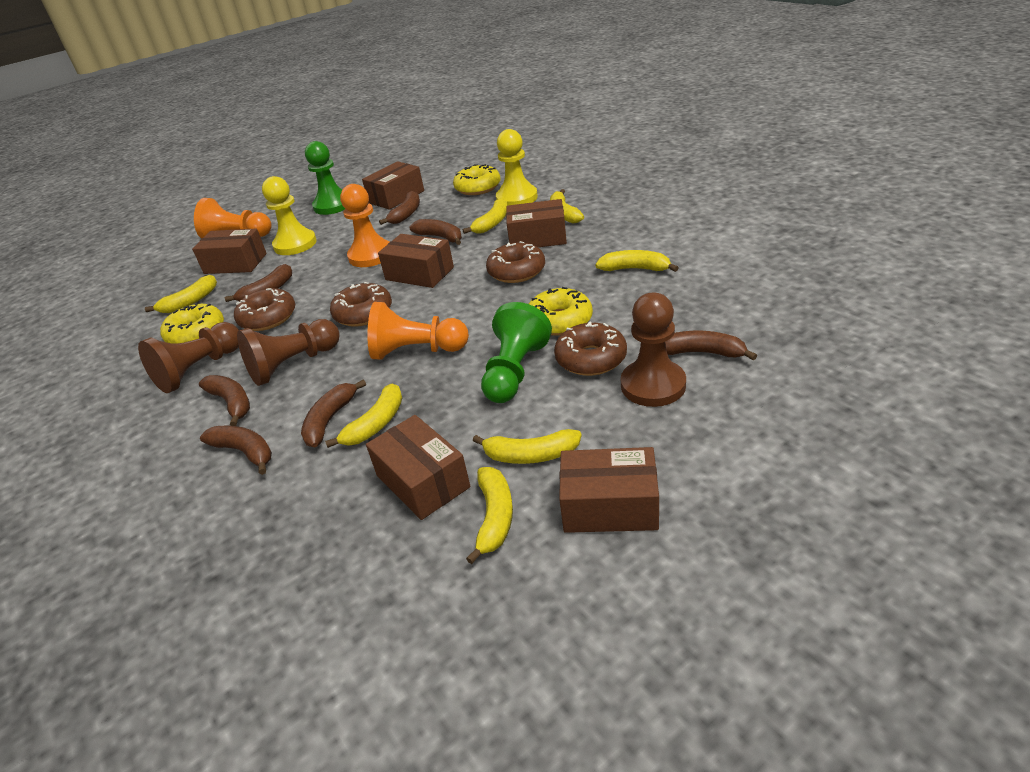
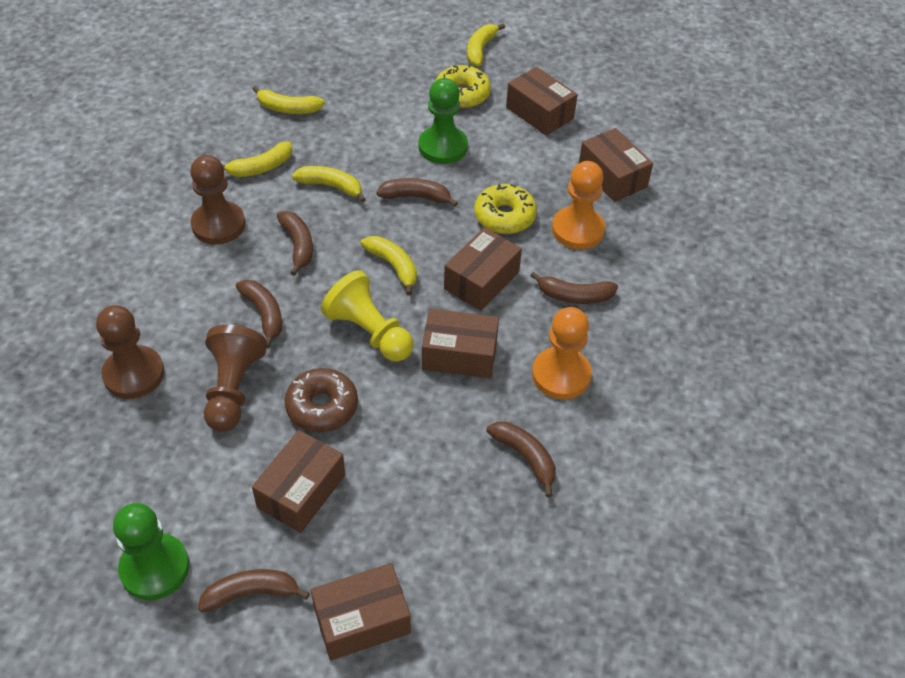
brown banana: [199,375,250,426] [200,426,272,475] [225,264,292,302] [301,379,366,447] [379,191,420,225] [409,219,462,245] [665,331,757,361] = 7 -> [198,569,310,612] [236,280,282,348] [277,211,313,276] [376,178,458,207] [486,422,556,497] [530,272,618,304] = 6
brown donut: [234,288,295,331] [330,282,392,327] [486,241,545,283] [554,322,627,376] = 4 -> [285,368,358,432] = 1
orange pawn: [194,198,272,239] [340,184,389,267] [367,302,469,360] = 3 -> [532,307,592,399] [552,161,605,249] = 2
yellow banana: [145,275,217,313] [325,384,402,448] [463,198,507,234] [466,467,513,564] [473,429,582,464] [550,189,584,223] [595,250,679,272] = 7 -> [223,142,292,177] [252,86,325,114] [292,166,366,202] [360,236,417,295] [467,23,505,67] = 5
yellow donut: [160,303,224,344] [453,164,501,195] [529,287,593,336] = 3 -> [436,64,491,108] [474,184,537,234] = 2
yellow pawn: [262,176,317,255] [496,129,538,206] = 2 -> [321,270,414,362] = 1

